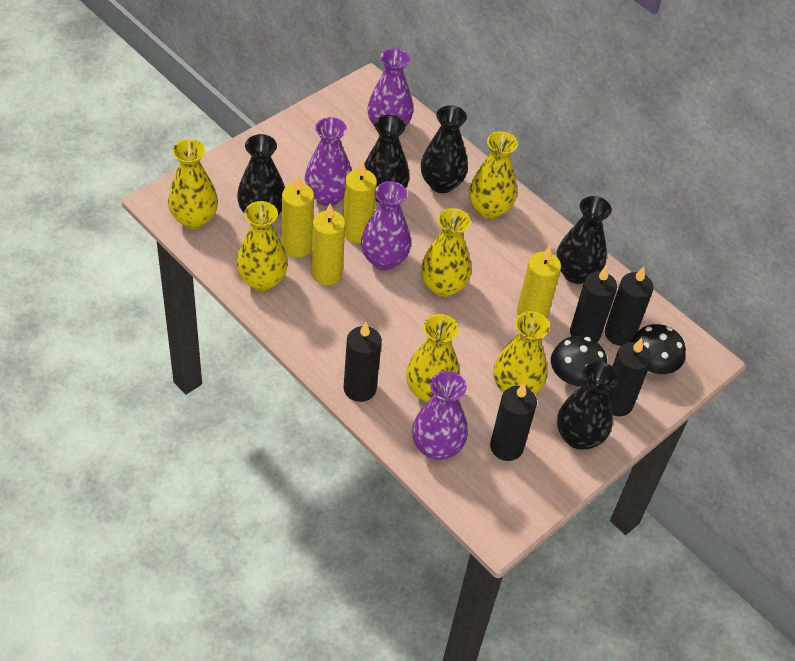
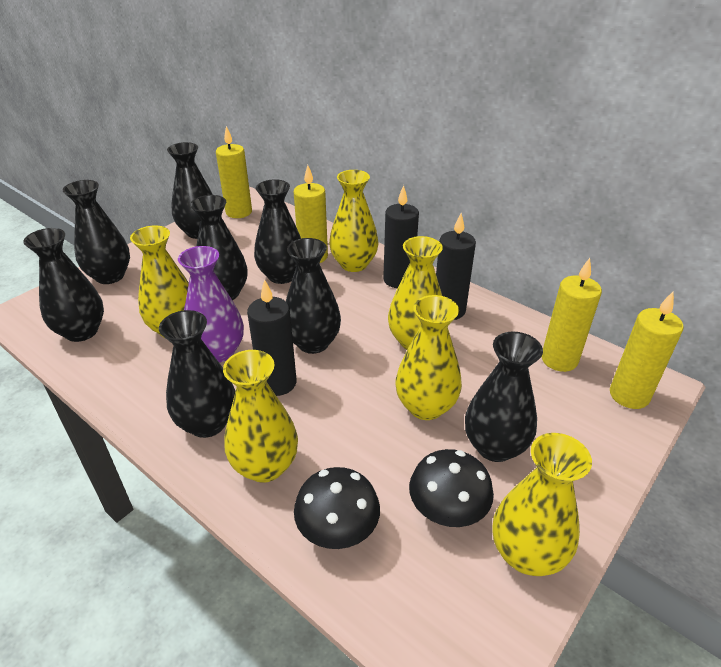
black candle: [343,322,382,402] [490,383,537,461] [570,266,617,342] [605,267,654,346] [608,338,652,416] = 5 -> [247,279,297,396] [383,185,419,288] [436,213,476,320] = 3
black vase: [237,134,285,215] [364,115,409,202] [421,105,468,193] [557,196,612,284] [557,361,618,450] = 5 -> [23,228,104,342] [63,180,130,284] [159,310,236,438] [167,142,213,239] [190,195,247,300] [254,179,301,284] [286,238,341,354] [465,332,543,462] = 8
purple vase: [305,117,352,206] [361,181,411,270] [368,48,413,126] [412,371,468,460] = 4 -> [178,246,244,363] = 1

